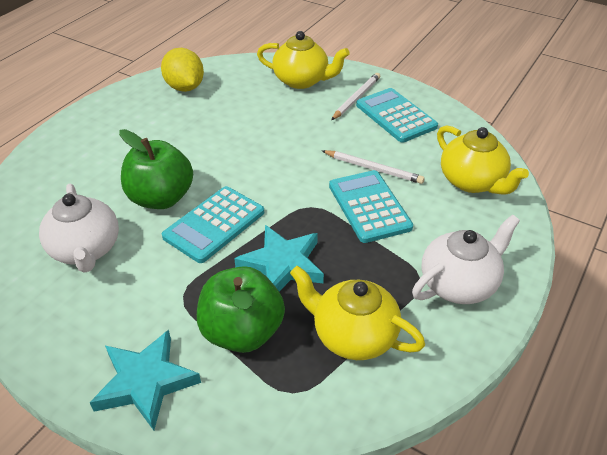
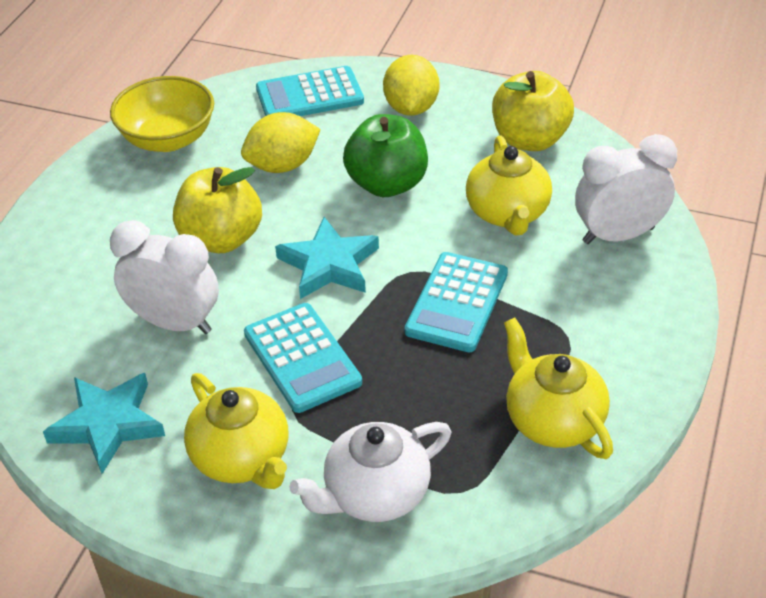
green apple: [119,129,193,209] [197,266,285,353] = 2 -> [343,114,428,197] = 1
white clock: none = 0 -> [110,220,219,334] [575,134,677,244] = 2
white pencil: [322,150,425,184] [331,73,380,120] = 2 -> none = 0
white teapot: [39,184,119,273] [412,214,520,304] = 2 -> [289,422,451,522] = 1
yellow apple: none = 0 -> [173,167,262,253] [492,71,574,151] = 2
yellow bowl: none = 0 -> [110,76,214,152] = 1
yellow lemon: [161,48,204,92] = 1 -> [241,112,321,173] [383,55,439,116] = 2

